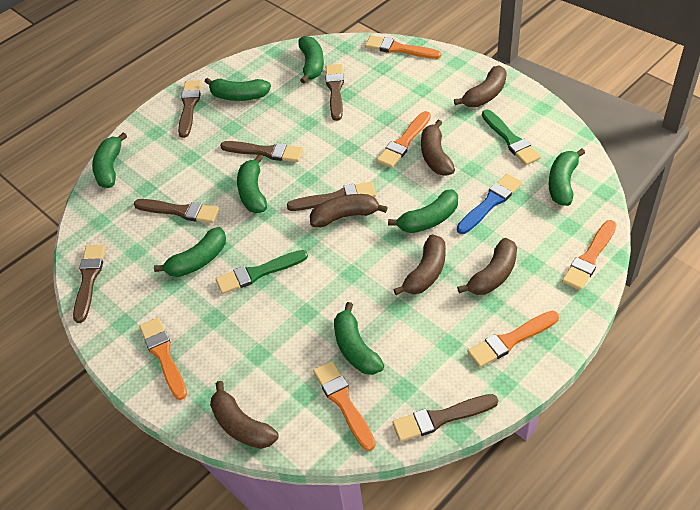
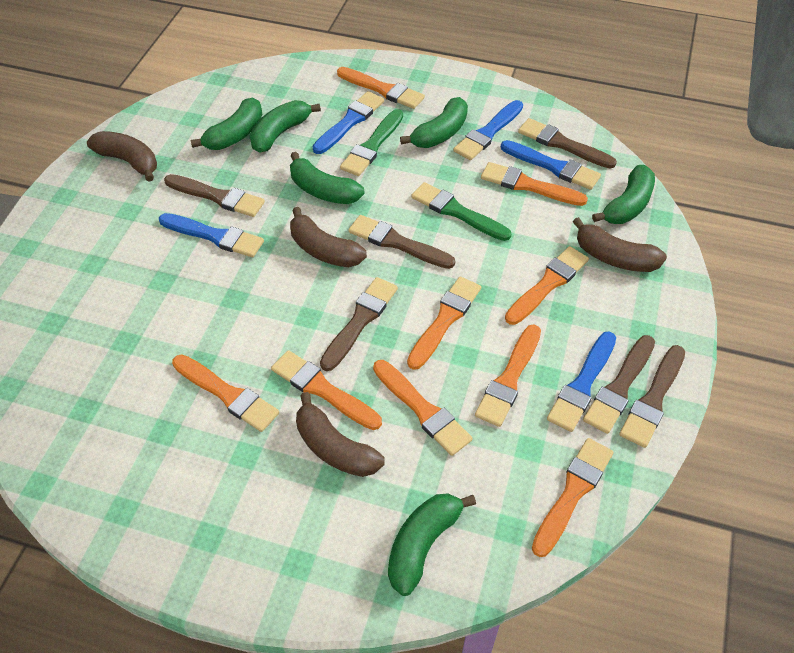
blue brush: [457,174,522,234] = 1 -> [159,213,264,257] [313,91,384,154] [453,100,523,160] [501,140,601,190] [547,332,616,432] = 5
brown banana: [210,381,278,449] [310,194,388,227] [393,234,446,295] [421,120,455,176] [454,65,507,107] [457,238,517,295] = 6 -> [87,131,157,182] [290,207,367,267] [296,392,384,477] [573,217,667,272] = 4
brown brush: [73,245,106,323] [133,199,219,223] [178,80,202,138] [220,141,303,162] [287,182,376,211] [325,64,344,121] [392,394,498,442] = 7 -> [164,174,265,217] [320,277,398,371] [349,215,456,269] [518,118,617,168] [583,335,655,434] [619,345,685,448] = 6
green banana: [92,132,127,188] [154,227,226,277] [205,78,271,101] [237,154,267,213] [298,36,324,83] [334,302,384,375] [388,189,458,233] [549,149,585,206] = 8 -> [191,98,262,150] [250,100,321,153] [290,152,365,204] [388,494,476,596] [400,97,468,148] [592,165,655,224] = 6
orange brush: [139,317,187,400] [313,361,376,451] [365,36,441,59] [377,111,431,168] [468,311,559,367] [562,220,617,290] = 6 -> [172,354,279,432] [271,350,382,430] [337,67,425,109] [373,360,473,456] [407,277,481,370] [475,324,541,427] [481,162,588,206] [505,246,589,325] [532,438,614,557] = 9

